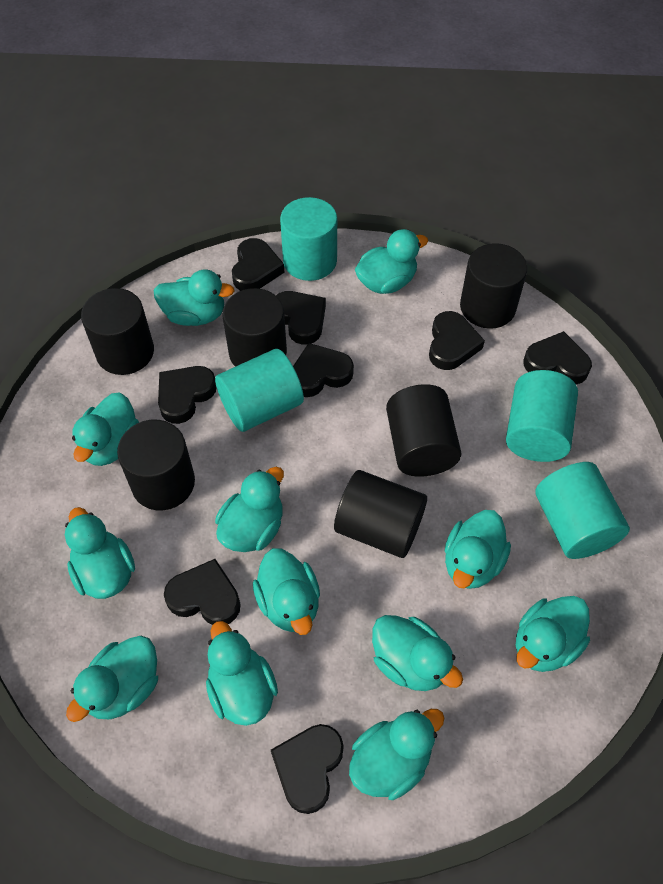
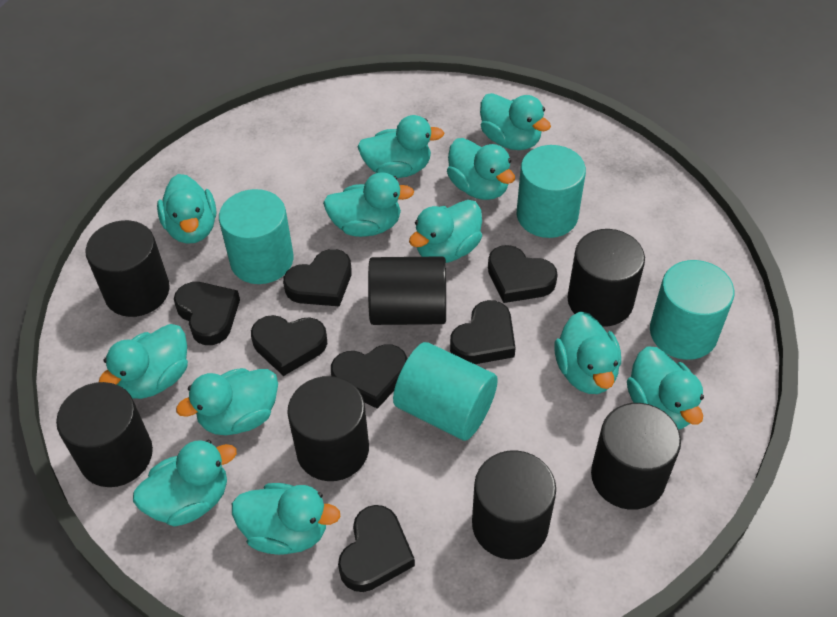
black cylinder: [81,288,154,375] [117,420,195,510] [222,288,287,367] [334,470,427,558] [386,384,462,477] [460,243,527,329] = 6 -> [56,382,153,487] [85,220,170,317] [287,376,369,481] [368,256,446,325] [472,450,556,560] [567,229,645,327] [591,403,681,510] = 7
black heart: [158,366,217,424] [164,559,241,625] [232,238,285,291] [271,724,344,814] [276,291,326,345] [293,343,354,397] [429,311,485,370] [524,331,592,384] = 8 -> [174,282,240,345] [251,315,327,376] [283,249,352,307] [331,344,407,409] [338,505,415,592] [450,300,516,364] [488,245,558,303] = 7

